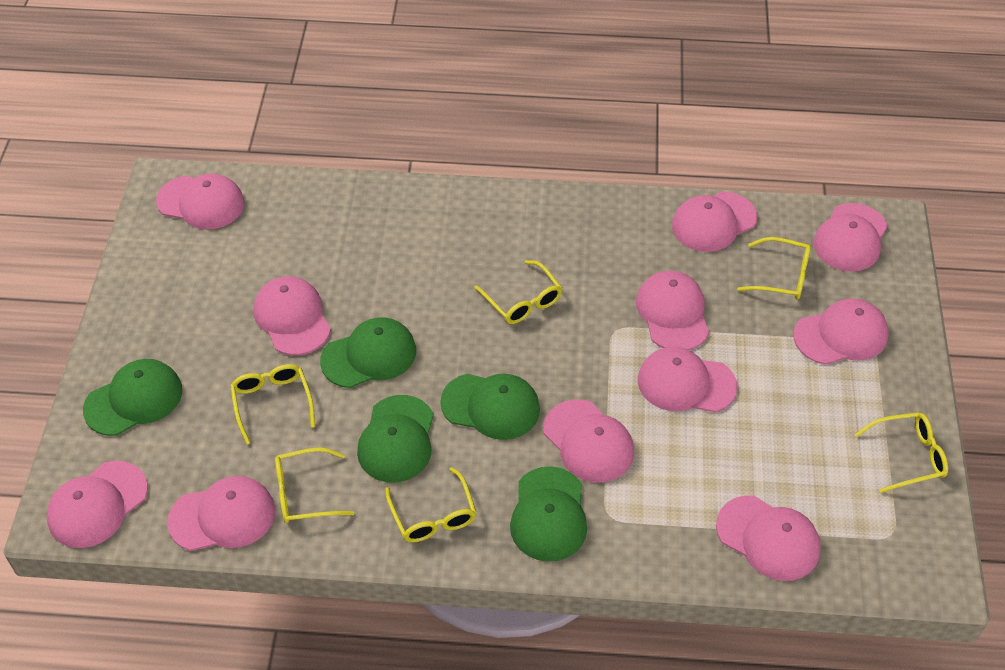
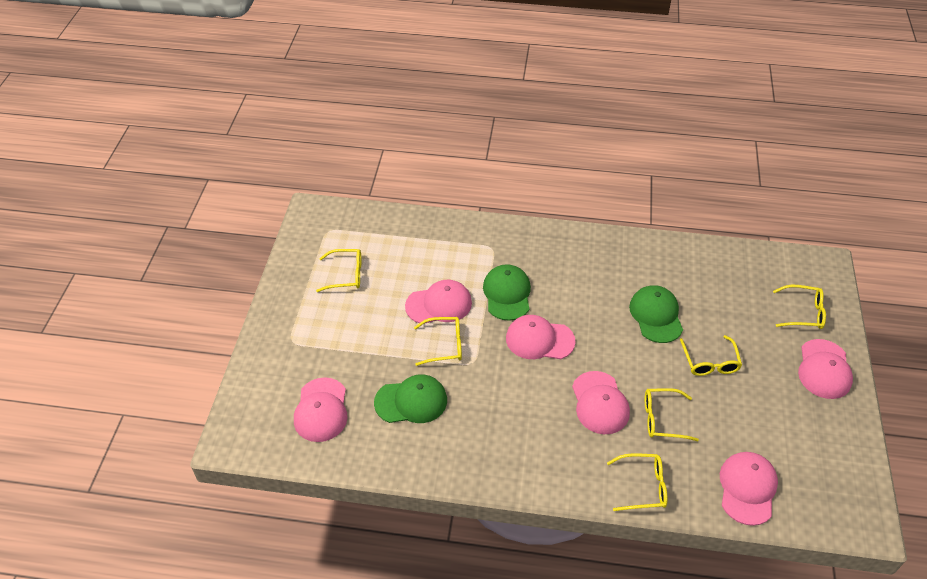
green cap: [83,359,182,436] [320,317,416,388] [357,395,434,483] [440,374,540,440] [510,466,587,562] = 5 -> [374,374,447,423] [483,264,531,321] [629,285,683,343] = 3
pink cap: [47,461,148,548] [156,174,244,229] [167,476,275,551] [254,276,331,355] [543,399,634,483] [636,271,709,350] [638,347,737,413] [672,192,757,252] [716,495,821,581] [793,299,889,365] [813,203,888,272] = 11 -> [294,377,348,442] [405,280,472,324] [506,315,576,359] [572,371,630,434] [720,452,778,526] [798,339,853,399] = 6

